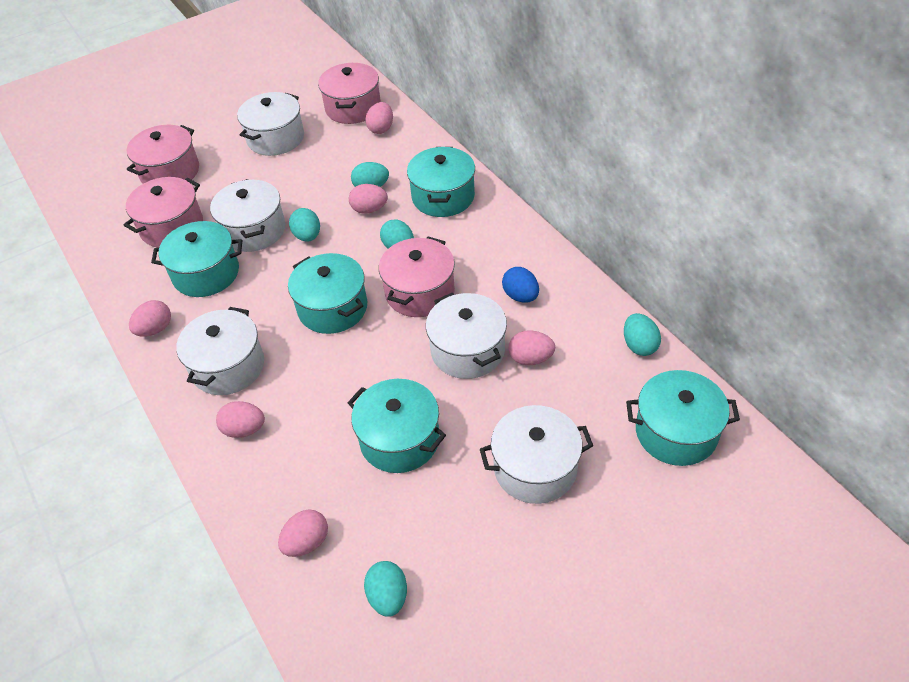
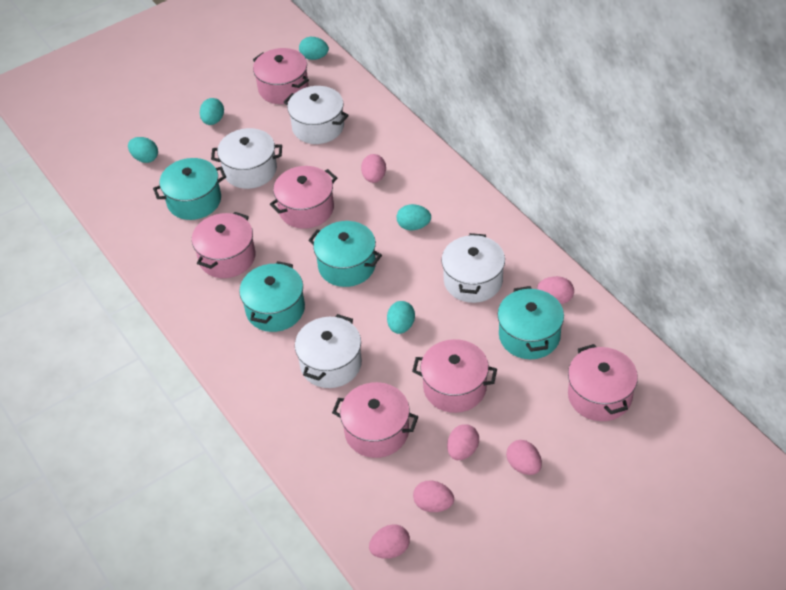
blue egg: [502,267,539,303] = 1 -> none = 0
pink pot: [124,177,203,248] [127,125,199,184] [318,63,381,124] [379,237,455,317] = 4 -> [192,212,256,278] [253,48,309,104] [270,166,337,229] [332,382,419,458] [412,339,497,413] [568,344,638,421] = 6
turquoise pot: [151,221,242,297] [288,253,367,334] [348,379,446,473] [407,147,475,217] [626,370,740,466] = 5 -> [153,158,226,220] [239,261,305,332] [308,221,382,287] [498,286,564,359] = 4
white pot: [176,307,264,395] [210,179,285,252] [237,92,304,156] [426,293,507,379] [480,405,593,504] = 5 -> [211,128,282,189] [284,86,349,144] [295,314,362,388] [442,233,505,303] = 4

